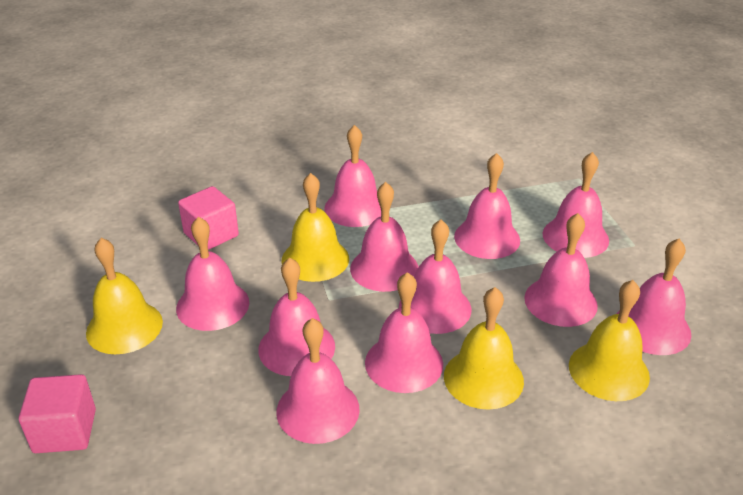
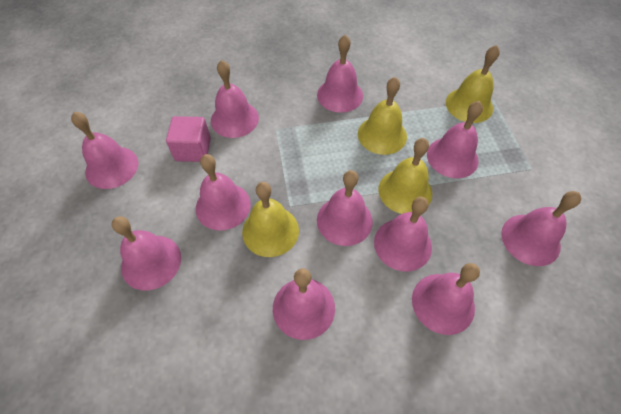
pink cube: [19,374,96,453] [178,186,239,250] = 2 -> [166,116,211,162] = 1

